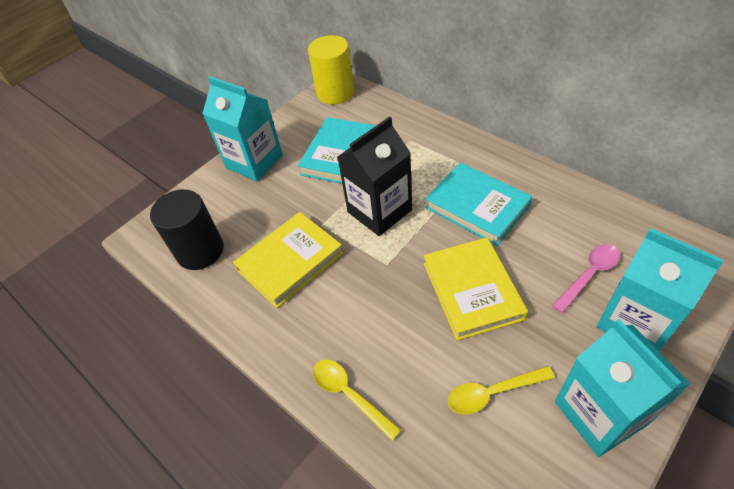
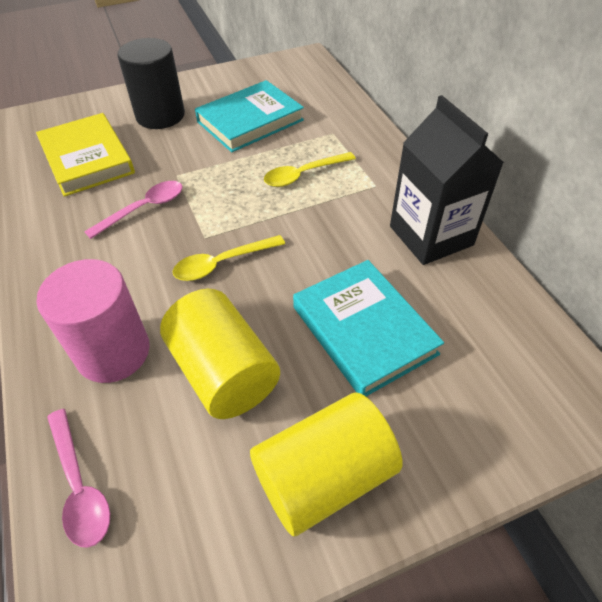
pink cylinder: none = 0 -> [37,259,150,383] = 1
pink spoon: [552,244,620,313] = 1 -> [47,409,110,548] [84,181,182,239] = 2
turquoise carton: [202,76,283,181] [555,319,691,457] [597,228,724,351] = 3 -> none = 0
yellow book: [233,212,343,308] [424,237,528,341] = 2 -> [36,113,135,197] = 1
yellow cylinder: [308,35,354,105] = 1 -> [160,289,280,419] [250,393,403,537] = 2

